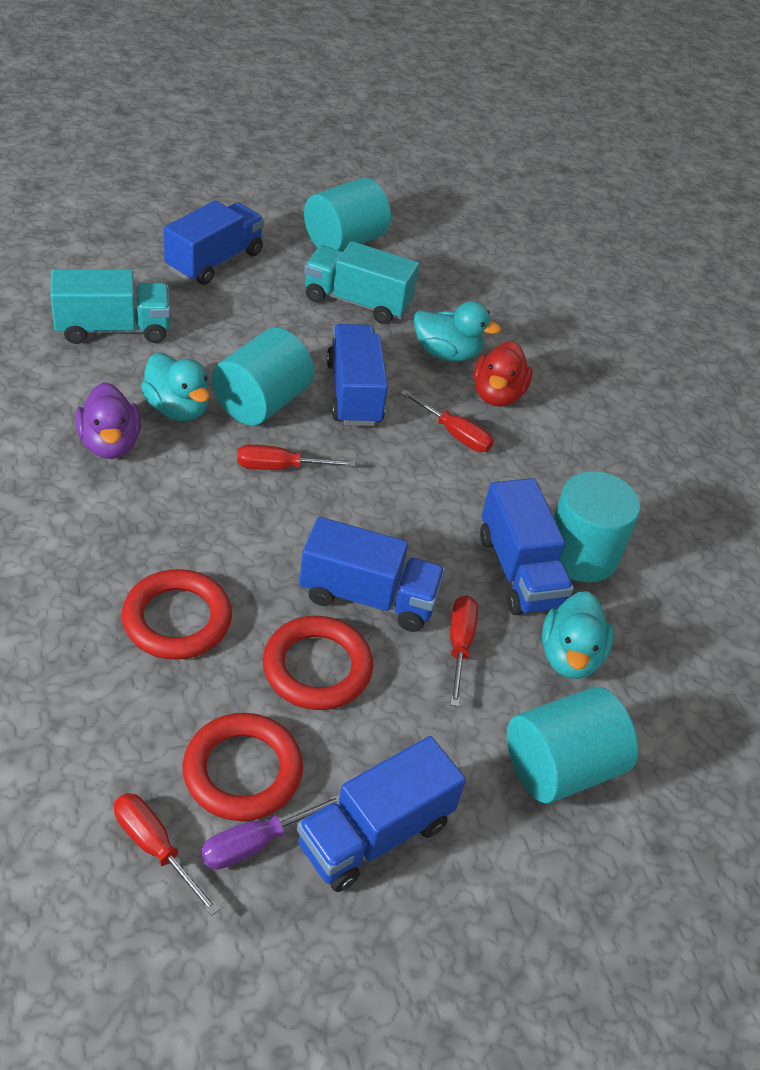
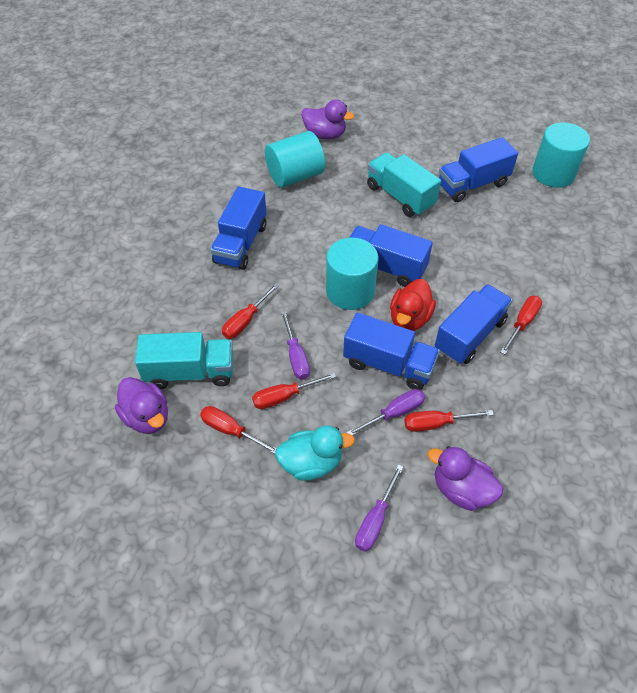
purple duck: [75,382,141,459] = 1 -> [115,377,168,434] [301,99,354,139] [428,446,503,511] = 3
purple screwdriver: [201,794,340,870] = 1 -> [281,311,310,380] [347,389,425,435] [355,464,403,552] = 3
red ring: [122,569,232,660] [183,713,303,821] [263,616,373,710] = 3 -> none = 0
red screwdriver: [114,793,220,916] [237,444,355,470] [400,389,494,452] [450,596,478,707] = 4 -> [200,406,276,454] [222,283,279,339] [252,373,336,409] [404,410,494,432] [501,296,542,354] = 5
turquoise cylinder: [212,328,314,426] [304,177,391,251] [507,687,638,804] [554,471,641,582] = 4 -> [265,131,325,188] [326,238,378,310] [532,122,590,188] = 3
turquoise duck: [141,353,210,421] [414,301,501,361] [542,591,614,679] = 3 -> [275,425,355,481] = 1

